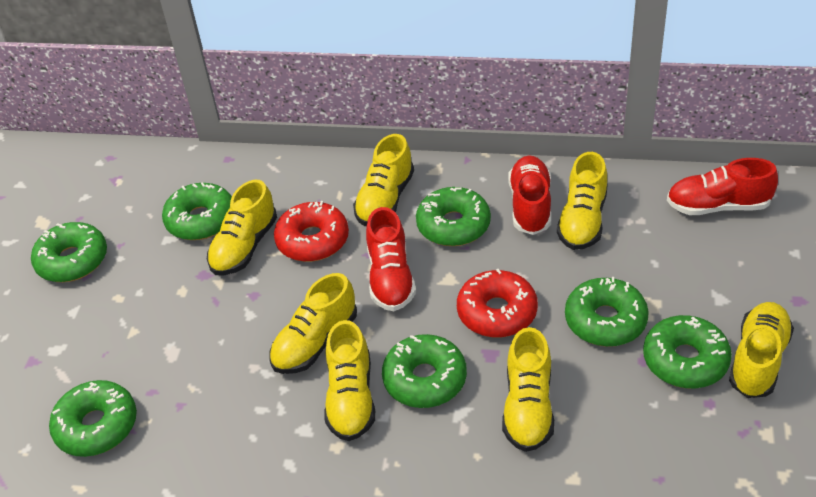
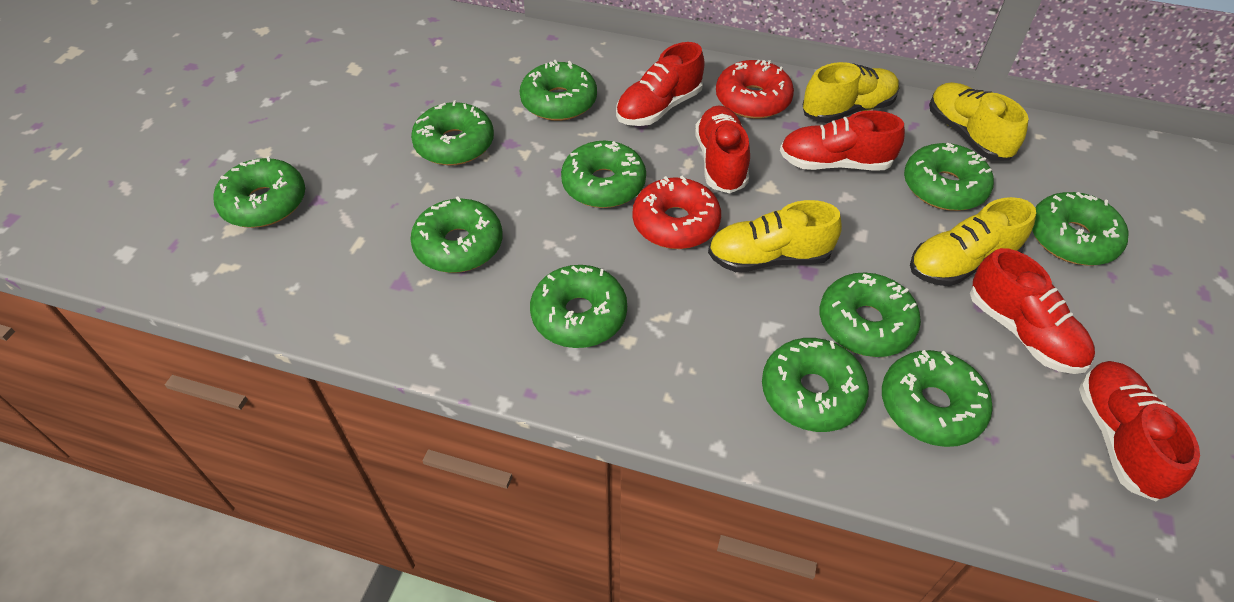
green donut: [31,222,107,282] [49,380,137,457] [162,182,232,240] [382,334,467,408] [416,187,491,246] [565,277,649,347] [643,315,732,389] = 7 -> [213,156,305,228] [410,196,503,273] [411,101,494,165] [520,60,597,121] [530,265,627,348] [561,141,646,208] [762,338,869,432] [820,272,921,357] [882,350,993,447] [904,143,994,211] [1032,192,1129,266] = 11
red shoe: [366,207,416,311] [508,156,551,235] [667,158,778,215] = 3 -> [616,42,705,126] [695,105,750,194] [780,110,905,170] [970,248,1095,374] [1079,361,1200,501] = 5
yellow shoe: [207,180,277,275] [270,273,357,374] [324,320,375,441] [353,134,414,226] [502,327,554,452] [557,152,608,250] [729,302,794,398] = 7 -> [708,200,842,272] [803,62,899,123] [910,197,1036,286] [929,82,1029,161] = 4

